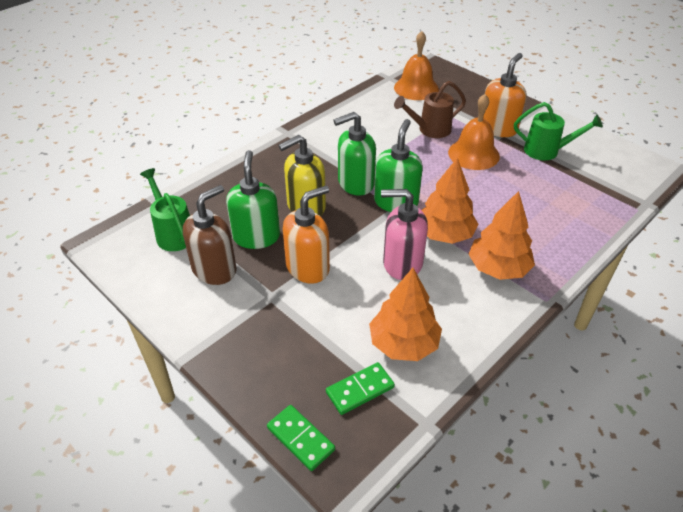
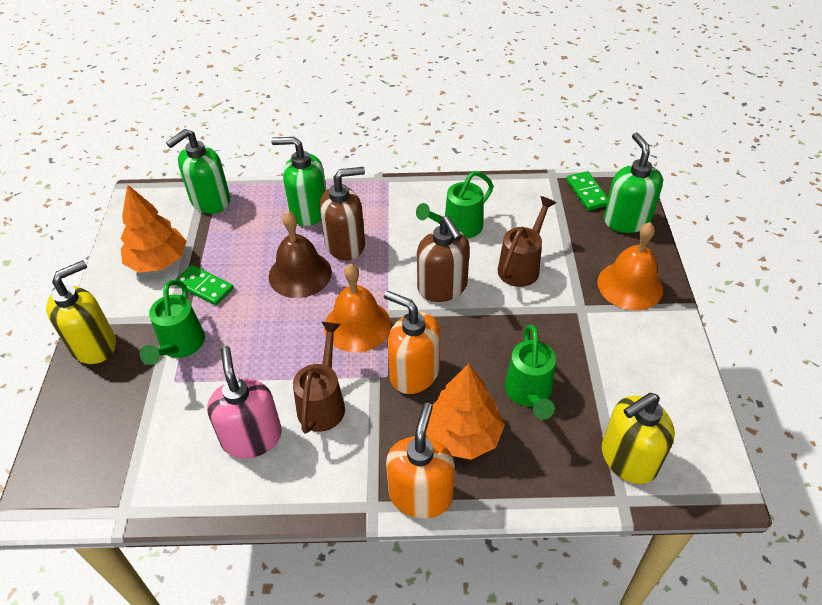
brown bell: none = 0 -> [269,212,332,298] = 1
brown soap dispenser: [183,185,237,285] = 1 -> [320,167,365,260] [417,216,470,302] = 2
brown watering can: [394,81,466,138] = 1 -> [293,322,345,434] [498,196,556,287] = 2
green watering can: [140,168,190,251] [514,102,603,161] = 2 -> [140,280,205,365] [416,171,493,239] [505,325,556,420] = 3
orange tree: [369,268,442,361] [422,158,478,244] [468,191,535,280] = 3 -> [121,184,187,273] [426,364,505,460] = 2
yellow soap dispenser: [278,135,326,216] = 1 -> [46,260,116,364] [602,393,675,484] = 2

